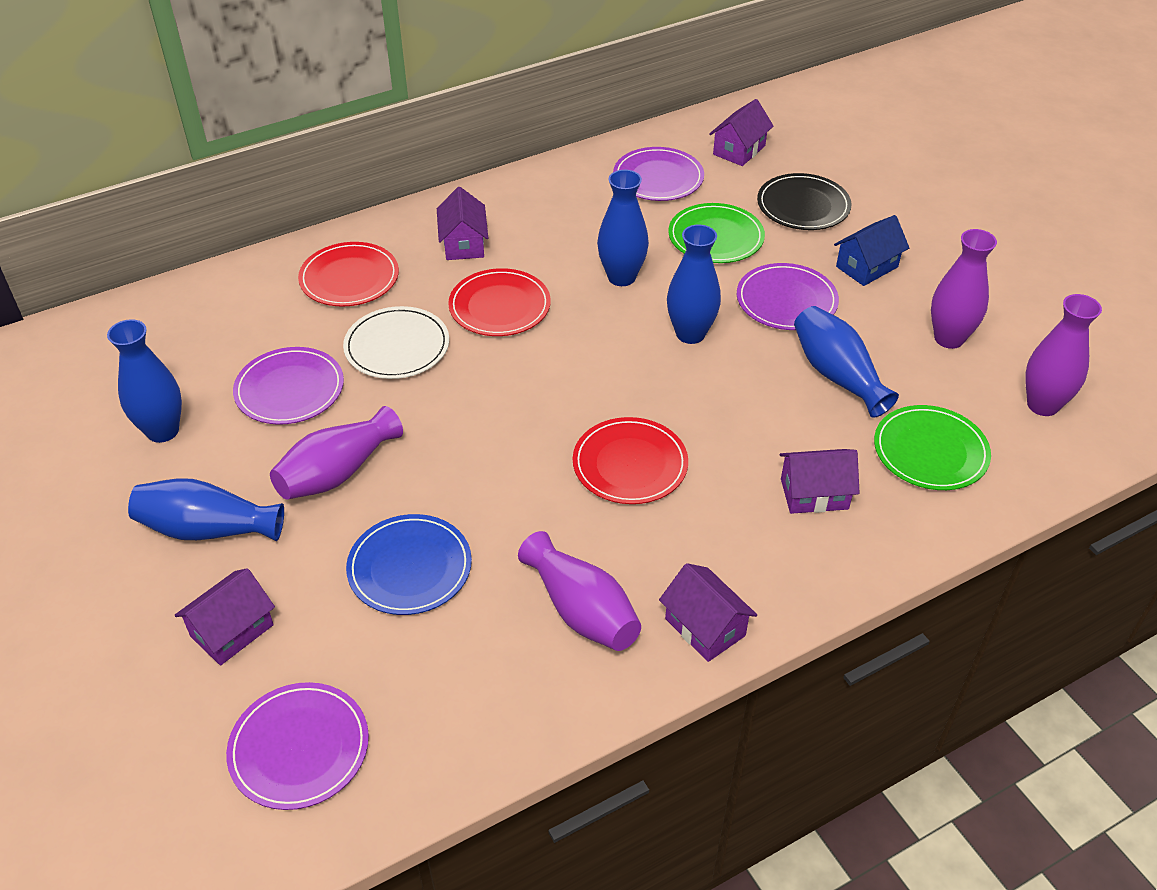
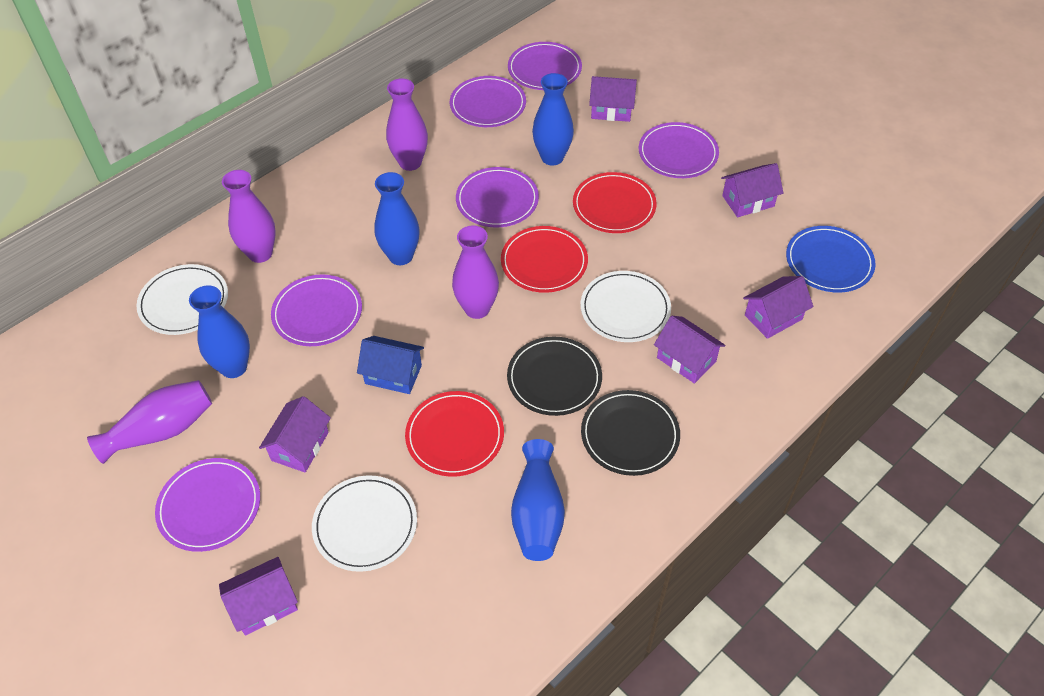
black plate: [757,173,852,230] = 1 -> [507,337,602,416] [581,390,680,476] = 2
blue vase: [107,319,182,443] [128,478,284,541] [597,170,649,286] [667,224,721,344] [794,306,899,418] = 5 -> [189,285,250,378] [374,172,420,265] [511,439,565,561] [532,73,574,166] = 4
green plate: [668,203,765,263] [874,405,991,490] = 2 -> none = 0
purple house: [175,568,275,665] [437,187,488,260] [659,563,757,662] [709,99,773,166] [780,449,860,514] = 5 -> [219,557,298,636] [259,396,331,472] [589,76,637,122] [654,316,725,384] [721,163,783,217] [743,276,813,339] = 6
purple plate: [226,682,369,810] [233,347,344,425] [613,147,704,201] [737,263,839,330] = 4 -> [155,458,260,552] [271,275,362,346] [450,76,526,127] [456,167,539,228] [508,42,582,90] [639,122,719,178] = 6
white plate: [343,306,449,379] = 1 -> [137,264,228,335] [312,475,417,572] [581,271,671,342] = 3

